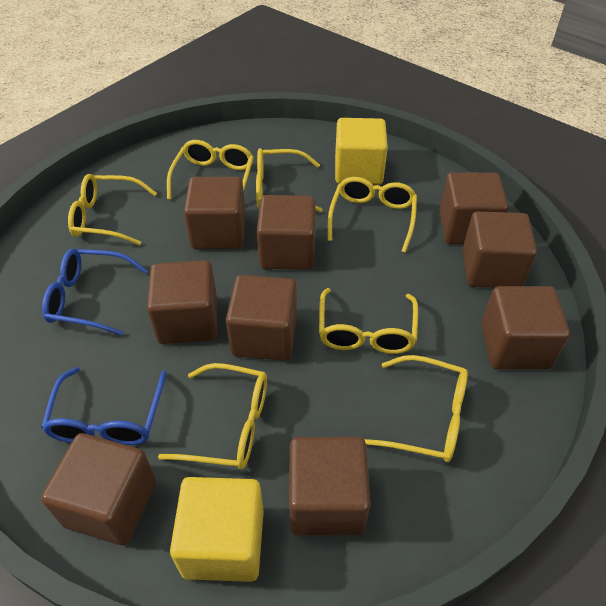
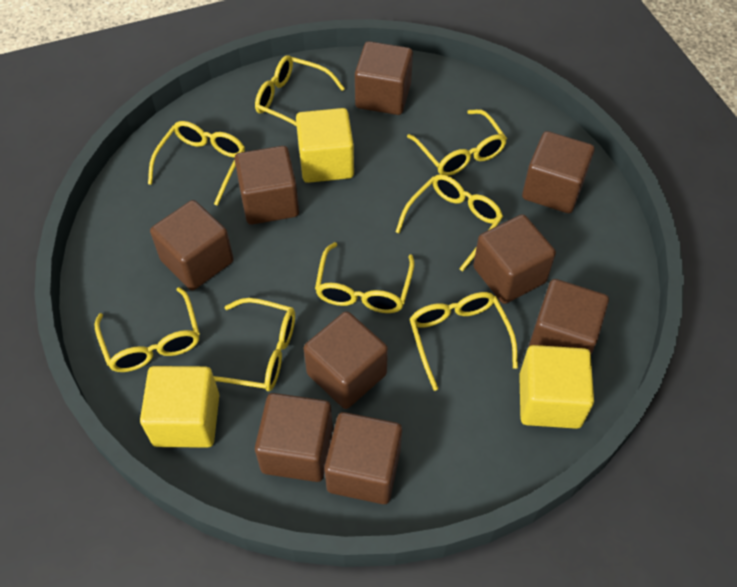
blue glasses: [41,367,167,445] [42,248,148,336] = 2 -> none = 0
yellow cube: [170,477,264,582] [335,118,388,185] = 2 -> [140,366,219,448] [296,108,354,183] [519,345,594,429] = 3
yellow glasses: [68,174,157,245] [158,363,267,469] [167,140,254,199] [256,148,322,212] [319,288,418,354] [328,177,417,253] [364,355,468,462] = 7 -> [95,287,200,372] [148,121,245,206] [214,298,295,391] [255,55,345,127] [315,242,415,313] [396,174,503,271] [407,109,507,176] [410,292,518,391] = 8

